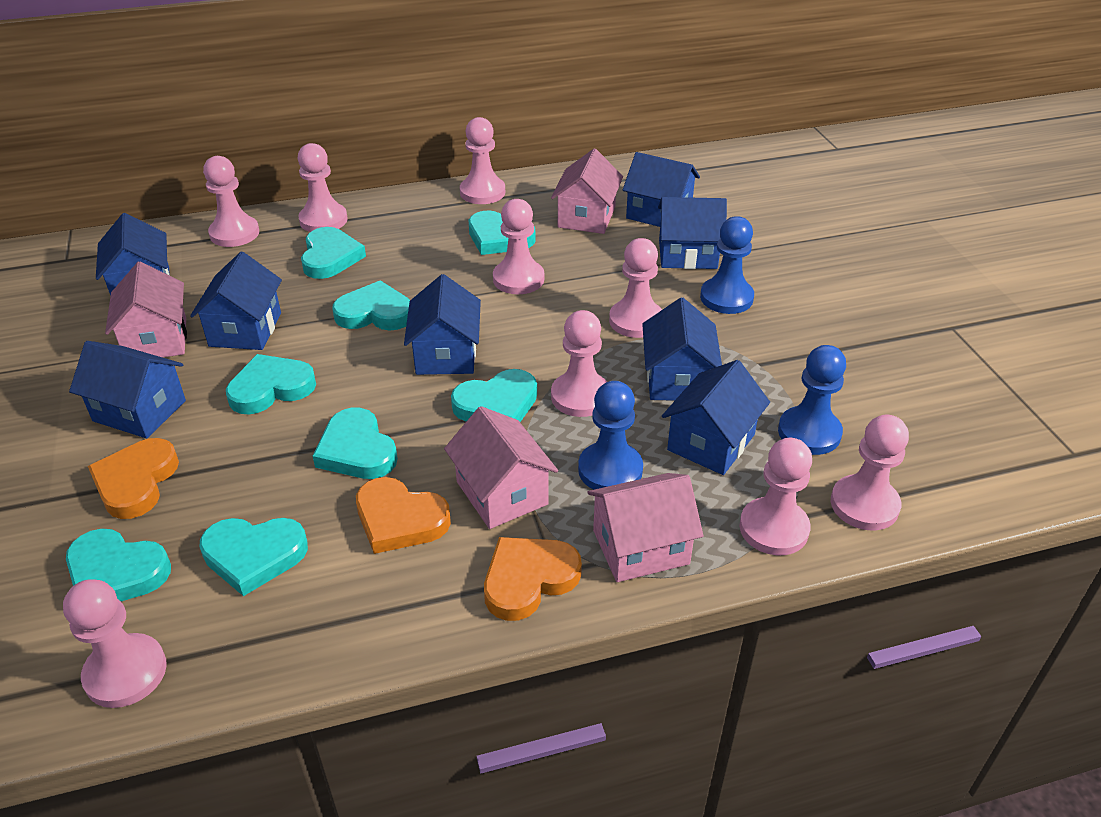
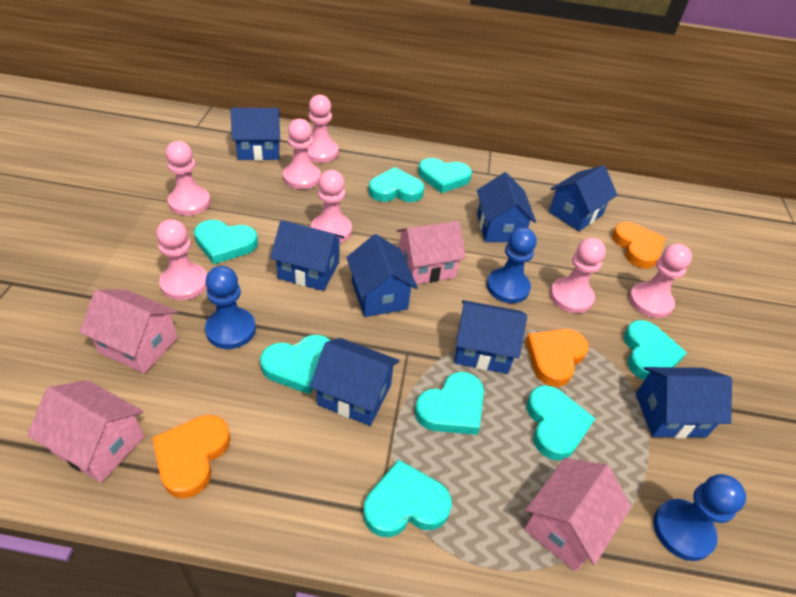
pink pawn: [63,579,167,708] [203,156,259,247] [298,143,348,232] [460,117,505,204] [493,199,544,294] [551,310,607,417] [609,238,662,338] [739,438,812,555] [831,415,909,530] = 9 -> [156,219,207,300] [166,141,211,216] [283,119,321,189] [308,95,339,163] [311,170,352,243] [550,238,606,313] [629,243,692,318] = 7

